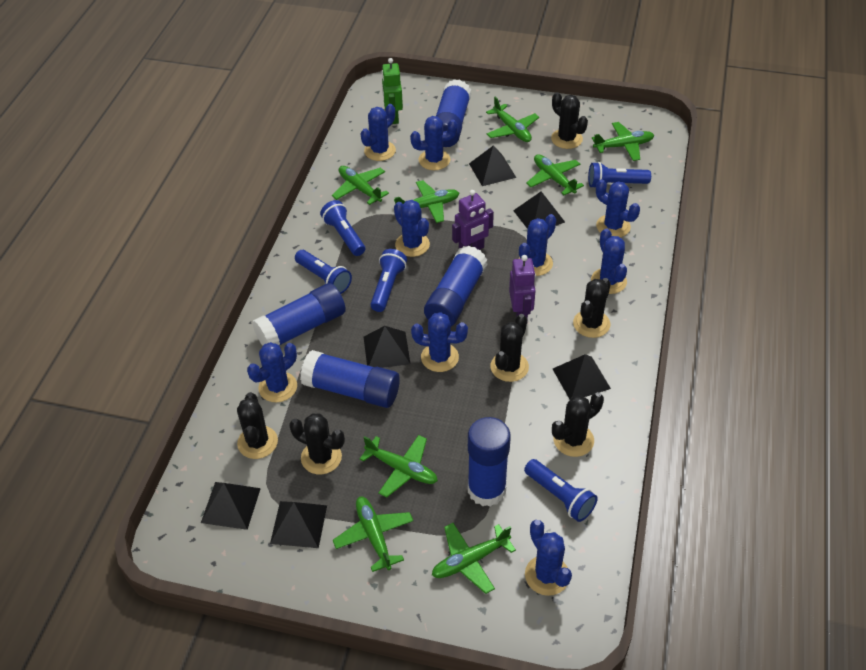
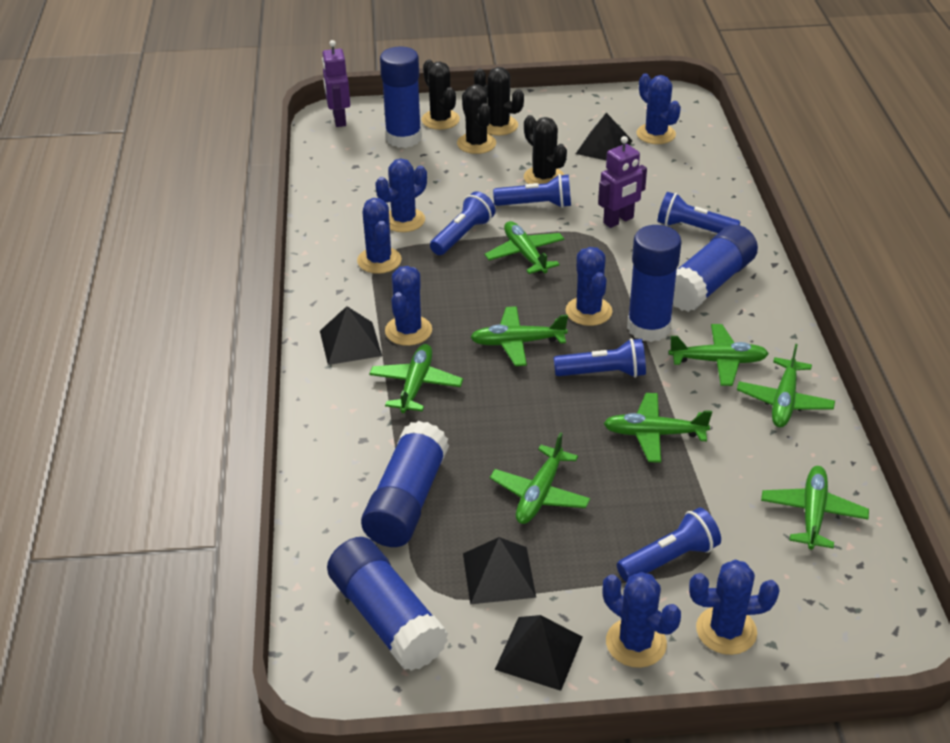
black cactus: [237,392,278,459] [289,413,345,474] [490,314,529,382] [551,92,588,149] [552,392,604,457] [573,278,611,338] = 6 -> [421,59,460,130] [457,84,496,154] [474,67,524,135] [524,115,567,184] = 4
black pyramid: [201,482,261,530] [270,501,327,548] [364,326,411,368] [469,145,516,186] [513,191,565,229] [553,354,611,399] = 6 -> [320,306,382,365] [463,537,536,604] [495,615,583,691] [576,113,633,160] = 4
blue cactus: [247,342,297,402] [360,104,396,161] [394,200,430,257] [410,116,458,170] [411,312,468,372] [519,214,556,276] [525,520,572,596] [591,228,627,294] [596,179,640,237] = 9 -> [357,198,402,274] [375,159,427,232] [385,266,432,346] [566,247,612,326] [603,572,681,668] [637,73,681,144] [689,560,780,655] = 7
green robot: [382,58,403,124] = 1 -> none = 0

